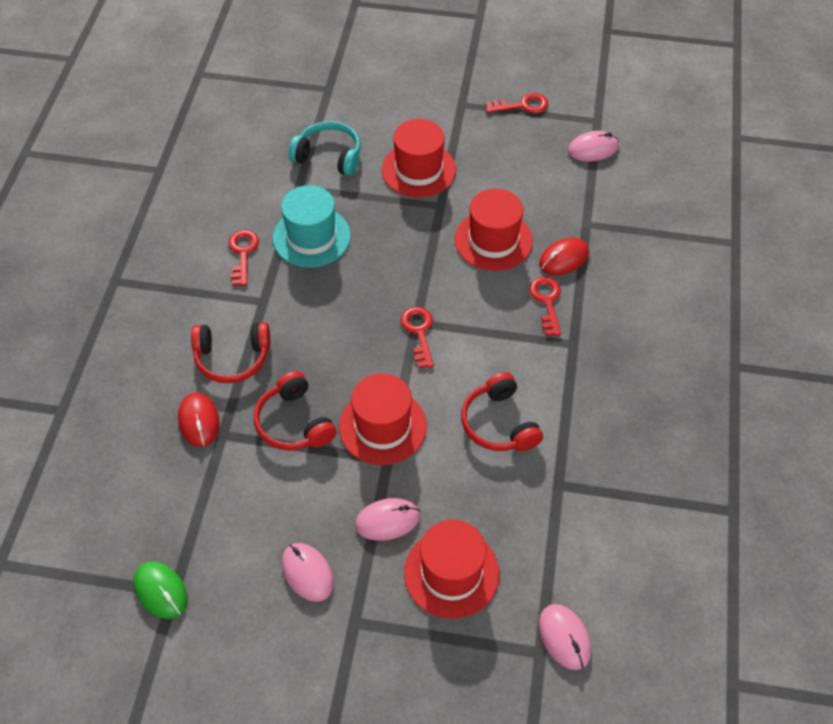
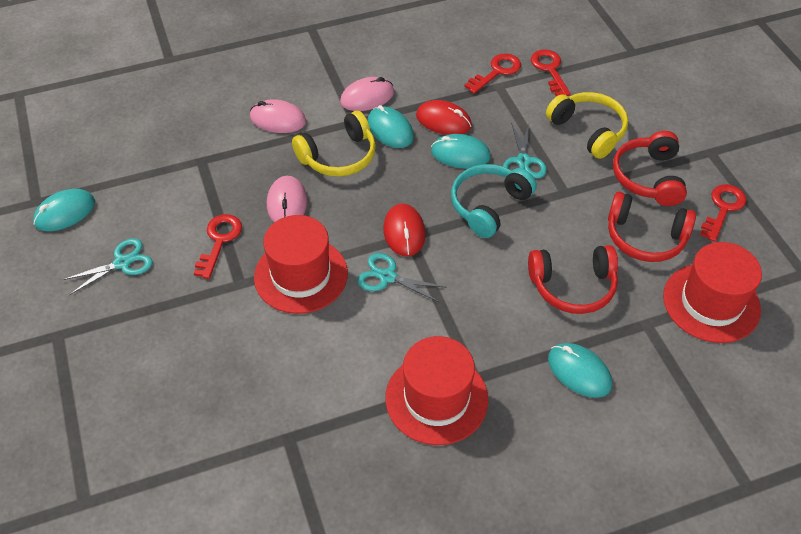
green mouse: [133,561,188,619] = 1 -> none = 0
pink mouse: [282,543,334,602] [355,498,420,541] [539,604,591,670] [568,131,619,161] = 4 -> [250,99,306,133] [267,176,307,223] [340,77,394,111] = 3
red hat: [339,373,427,465] [382,119,456,198] [404,520,499,619] [455,189,533,271] = 4 -> [254,215,348,314] [386,336,488,445] [663,242,762,343] = 3
turquoise hat: [273,185,351,267] = 1 -> none = 0
turquoise mouse: none = 0 -> [33,189,95,231] [367,105,414,148] [431,134,491,169] [548,343,612,398] = 4
turquoise scissors: none = 0 -> [62,238,153,295] [357,253,447,303] [503,121,547,178] = 3
yellow headphones: none = 0 -> [292,111,376,177] [546,92,628,159] = 2

